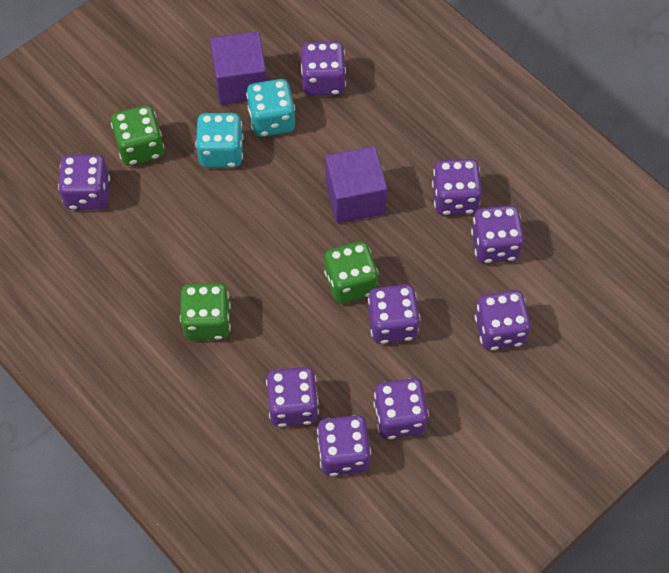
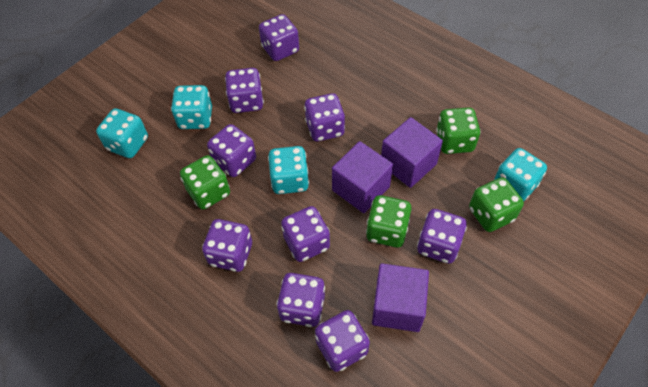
green dice: [111,105,164,166] [180,283,231,340] [324,242,379,304] = 3 -> [180,155,230,209] [366,195,411,248] [436,107,481,154] [469,177,524,232] = 4
purple cube: [210,31,267,105] [325,146,387,223] = 2 -> [332,141,393,213] [372,263,429,332] [381,117,443,188] = 3
turquoise dice: [196,113,244,168] [246,79,295,137] = 2 -> [96,108,148,158] [171,85,212,129] [268,146,309,194] [494,148,547,201] = 4

